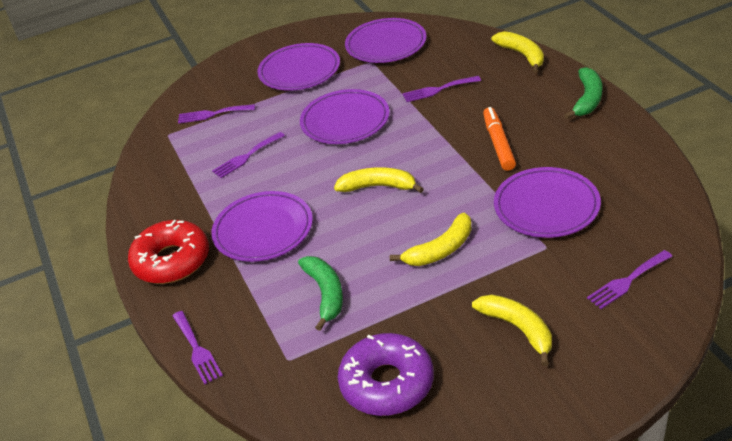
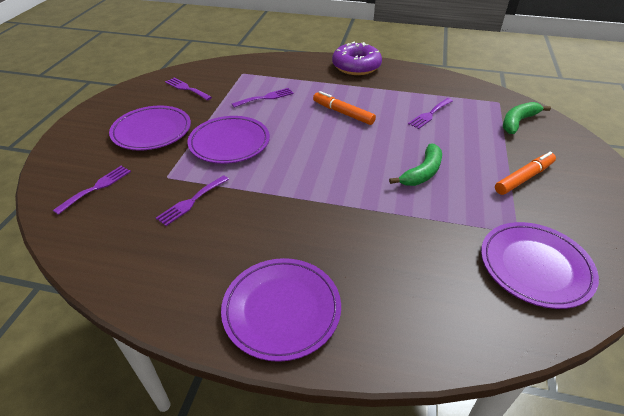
orange marker: [483,107,516,171] = 1 -> [313,91,376,125] [495,152,556,195] = 2
purple plate: [211,191,313,262] [257,43,340,91] [300,89,390,144] [345,18,427,63] [494,167,601,238] = 5 -> [109,106,191,151] [188,116,270,164] [221,258,341,362] [481,222,599,309] = 4
red donut: [128,220,209,284] = 1 -> none = 0
yellow banana: [334,167,424,193] [390,213,472,266] [472,294,552,366] [491,31,544,73] = 4 -> none = 0

